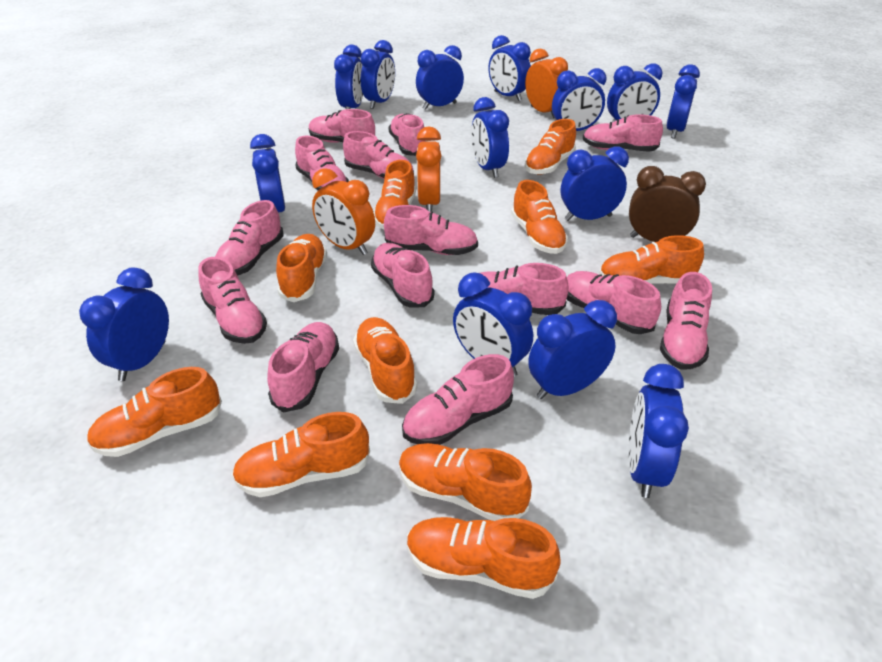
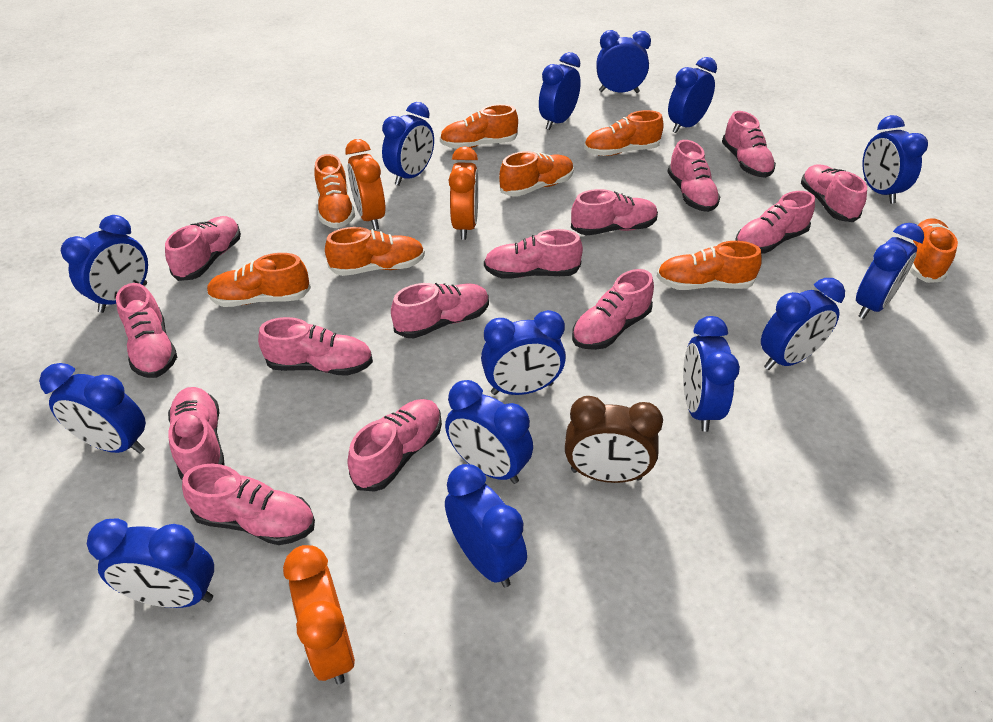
orange shoe: [87,367,222,457] [232,412,370,497] [276,234,327,302] [353,317,417,404] [374,160,416,229] [399,443,532,521] [407,517,561,599] [511,180,568,254] [525,119,576,175] [599,235,704,284] = 10 -> [207,253,311,307] [315,154,355,228] [325,227,425,276] [440,104,518,149] [499,151,574,197] [584,110,664,156] [657,241,762,290] [909,218,958,283] = 8

